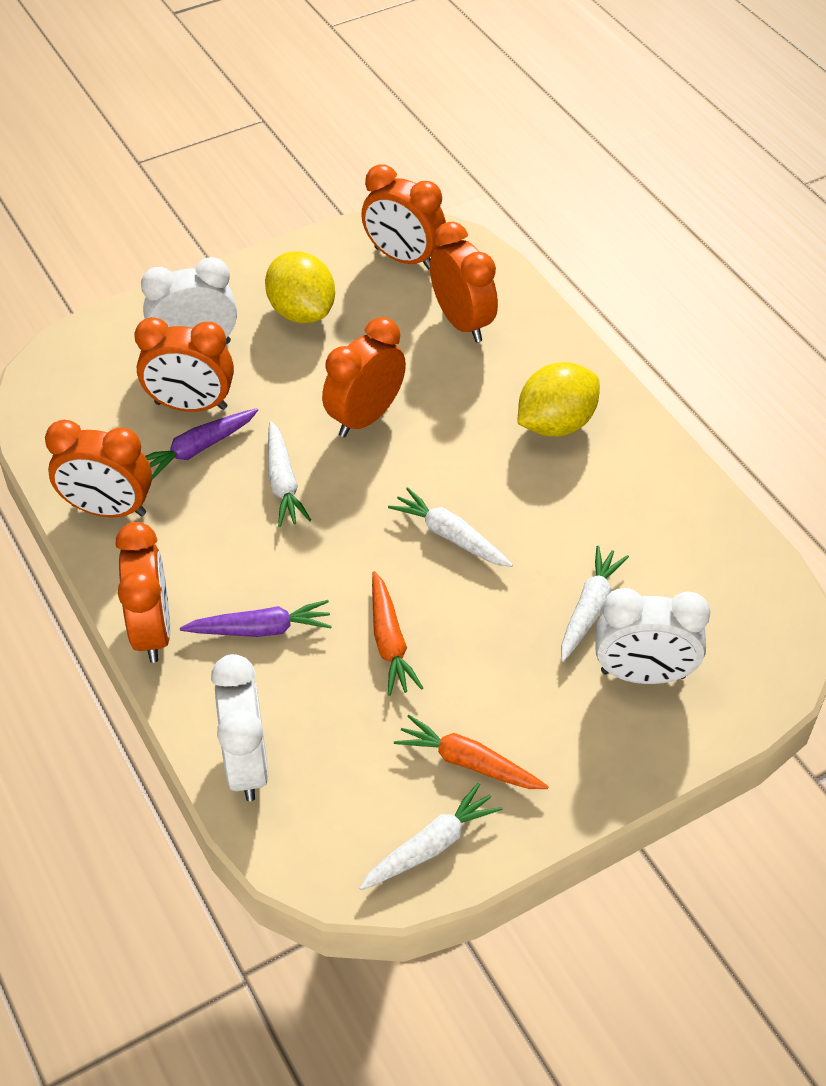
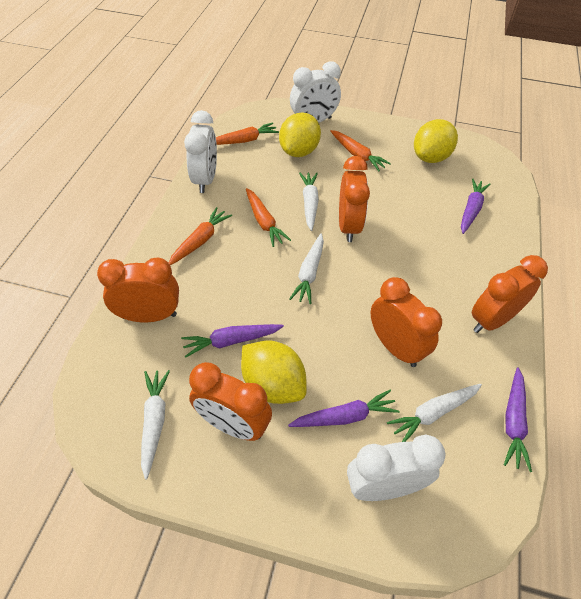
orange carrot: [372,571,423,696] [394,715,549,789] = 2 -> [169,207,232,265] [216,122,279,145] [246,188,291,247] [330,130,391,171] = 4
orange clock: [45,420,152,517] [115,522,170,663] [134,317,234,412] [322,317,406,437] [361,165,446,270] [430,222,498,342] = 6 -> [97,258,179,322] [189,362,272,441] [339,156,370,242] [370,277,442,367] [472,255,548,333] = 5
purple carrot: [145,408,258,479] [180,600,332,637] = 2 -> [181,324,284,358] [288,390,400,427] [461,178,491,234] [504,368,532,472] = 4
yellow lemon: [265,251,335,323] [517,362,600,437] = 2 -> [241,340,307,404] [279,112,321,157] [414,119,458,163] = 3

